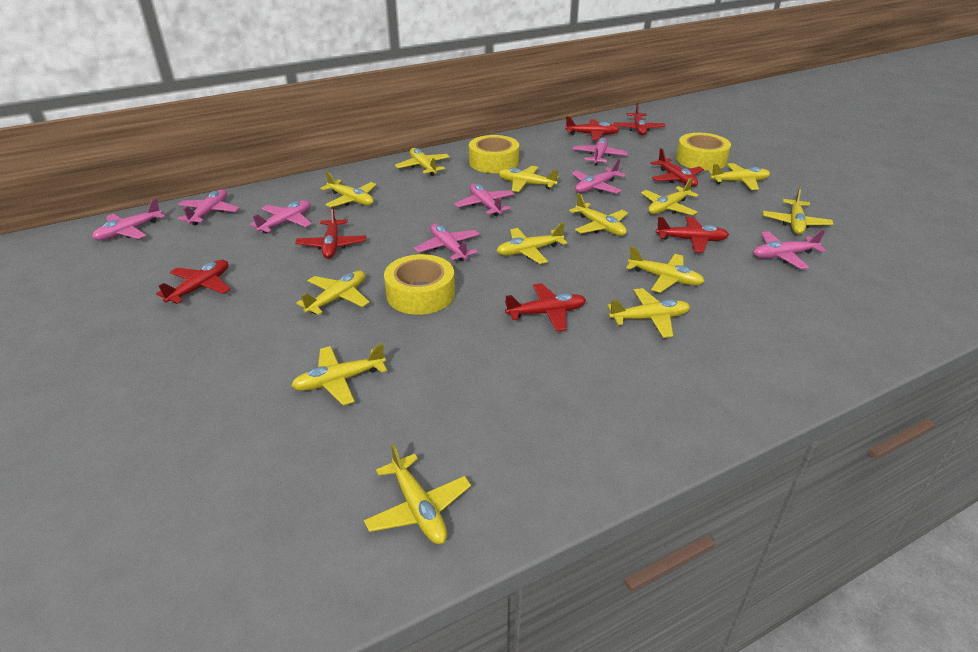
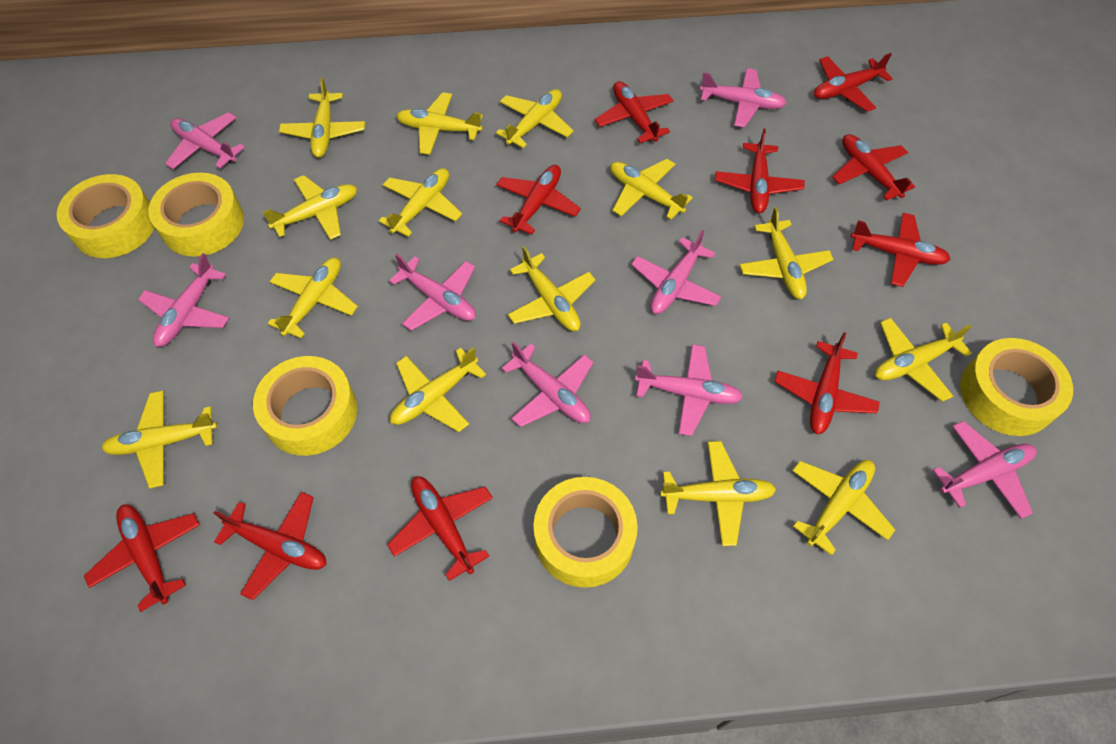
red plane: [156,260,231,304] [295,207,366,259] [505,283,586,332] [565,116,620,140] [614,103,666,136] [651,148,704,187] [656,217,729,253] = 7 -> [84,504,200,612] [214,492,327,600] [387,476,493,581] [496,165,581,234] [595,81,674,143] [715,129,805,213] [774,332,880,434] [814,53,893,112] [832,134,915,200] [850,213,951,287] = 10
yellow plane: [291,343,387,405] [296,271,370,315] [320,171,376,207] [364,443,471,544] [395,148,450,176] [497,223,567,264] [498,166,559,192] [569,193,628,236] [608,288,690,338] [626,246,705,293] [641,178,699,215] [709,163,770,190] [763,188,833,234] = 13 -> [101,391,217,488] [262,175,357,240] [268,258,358,338] [279,77,365,158] [379,168,462,237] [390,347,486,432] [396,92,483,155] [496,89,573,148] [508,246,596,331] [610,159,693,219] [660,441,776,546] [739,207,834,299] [792,460,895,556] [875,318,972,402] = 14
yellow tape: [384,254,455,315] [469,135,519,173] [676,133,731,171] = 3 -> [57,174,155,258] [148,173,244,257] [253,356,357,456] [533,477,638,588] [960,338,1073,436] = 5

